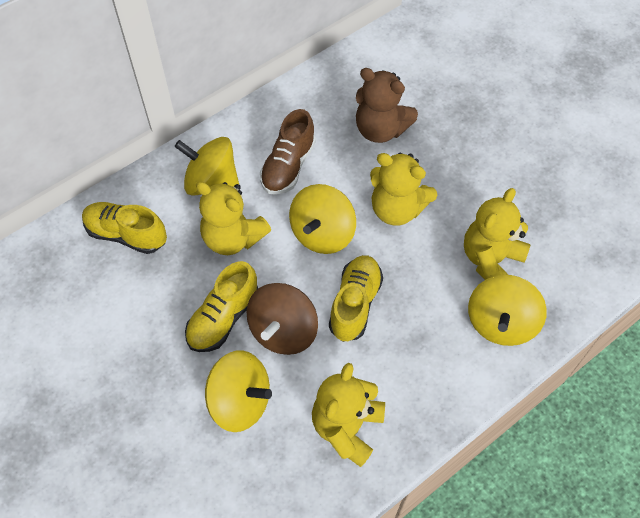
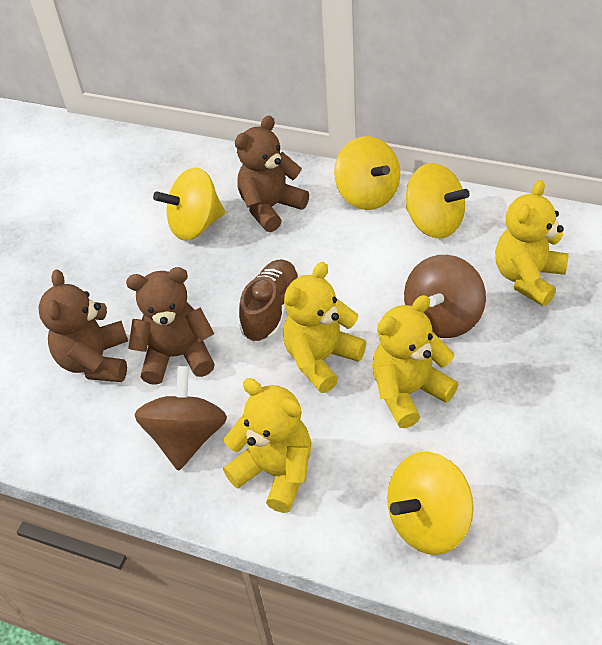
brown spinning top: [246,283,318,355] = 1 -> [134,366,227,471] [404,255,486,338] = 2
brown teddy bear: [356,68,418,143] = 1 -> [38,270,128,382] [126,267,215,385] [235,116,309,232] = 3
yellow shoe: [82,202,167,254] [185,261,258,352] [329,255,383,342] = 3 -> none = 0

